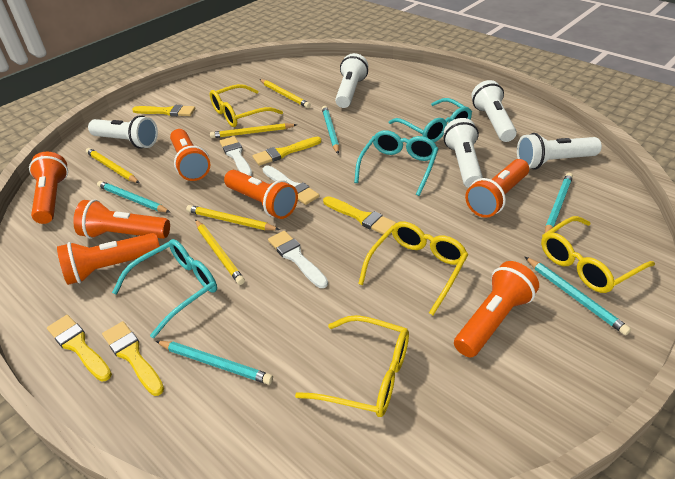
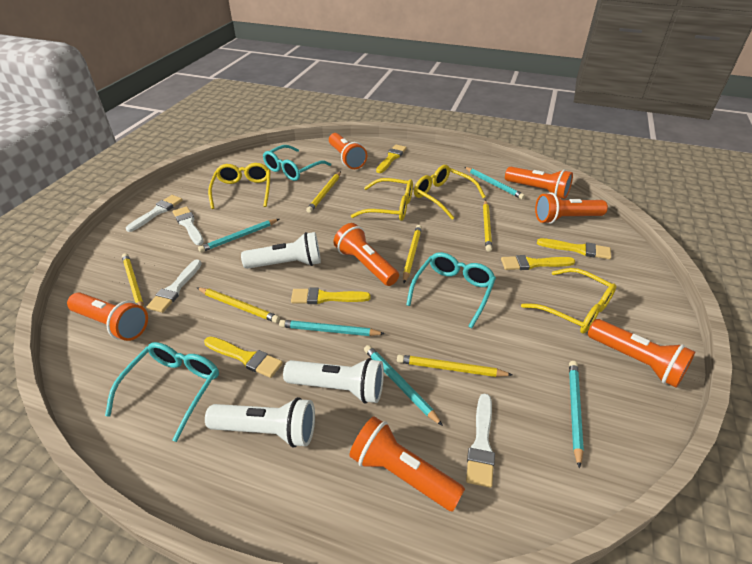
white brush: [220,136,252,177] [263,166,319,205] [268,231,328,288] = 3 -> [126,195,183,232] [147,259,202,313] [173,206,204,245] [466,394,495,488] = 4
white flashlight: [88,115,158,149] [335,53,368,108] [444,118,483,188] [471,80,517,142] [517,133,602,170] = 5 -> [205,397,315,447] [241,232,321,269] [283,358,384,403] = 3
yellow pencil: [86,148,139,183] [186,205,280,230] [195,219,245,285] [210,123,297,138] [259,79,311,108] = 5 -> [122,253,144,307] [197,287,280,323] [306,171,341,213] [397,354,512,377] [403,225,422,283] [483,200,492,252] = 6

